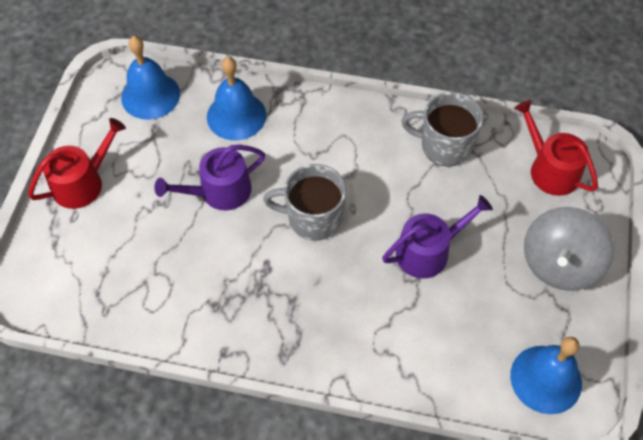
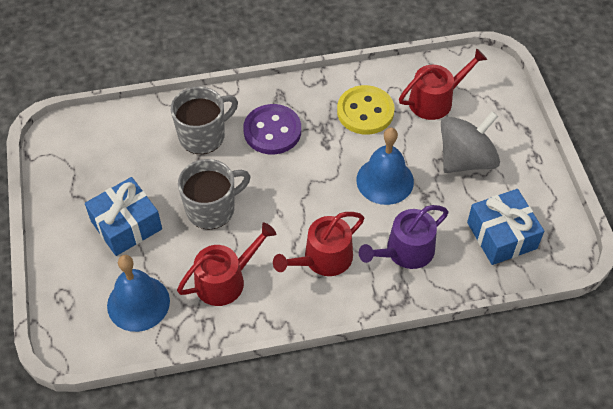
blue bell: [121,36,180,120] [207,57,266,140] [510,337,582,414] = 3 -> [107,255,170,332] [356,128,414,205] = 2
blue gift: none = 0 -> [85,177,162,256] [467,189,544,265] = 2
purple button: none = 0 -> [243,104,301,154] = 1
purple watering can: [154,145,265,210] [382,195,493,279] = 2 -> [359,205,449,269] = 1
red watering can: [28,118,126,209] [514,100,598,196] = 2 -> [177,222,276,306] [273,212,364,276] [399,48,487,120] = 3
yellow button: none = 0 -> [337,85,395,135] = 1

